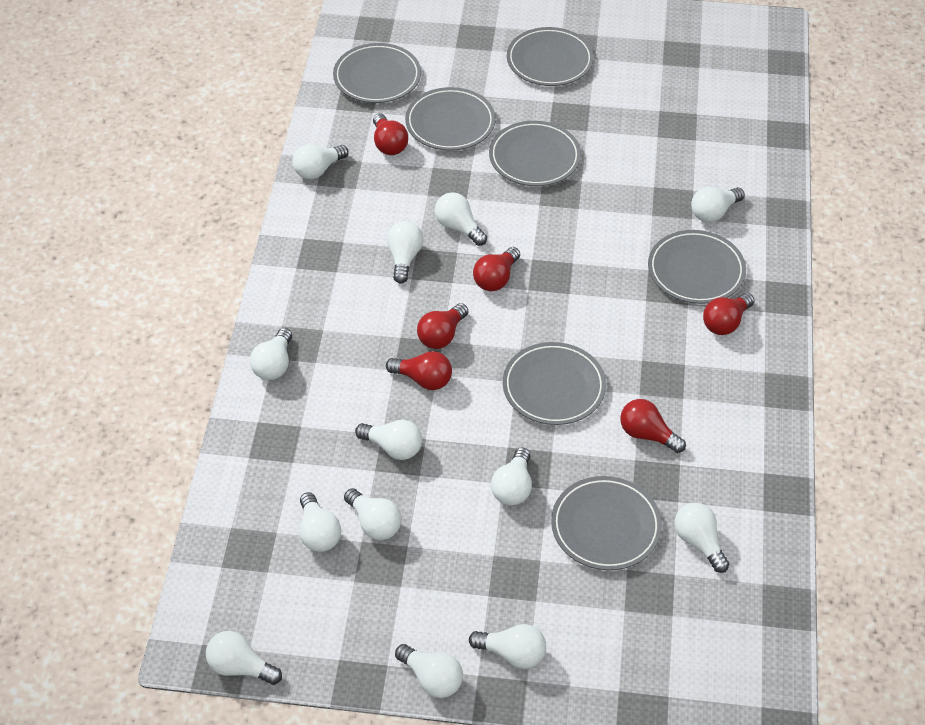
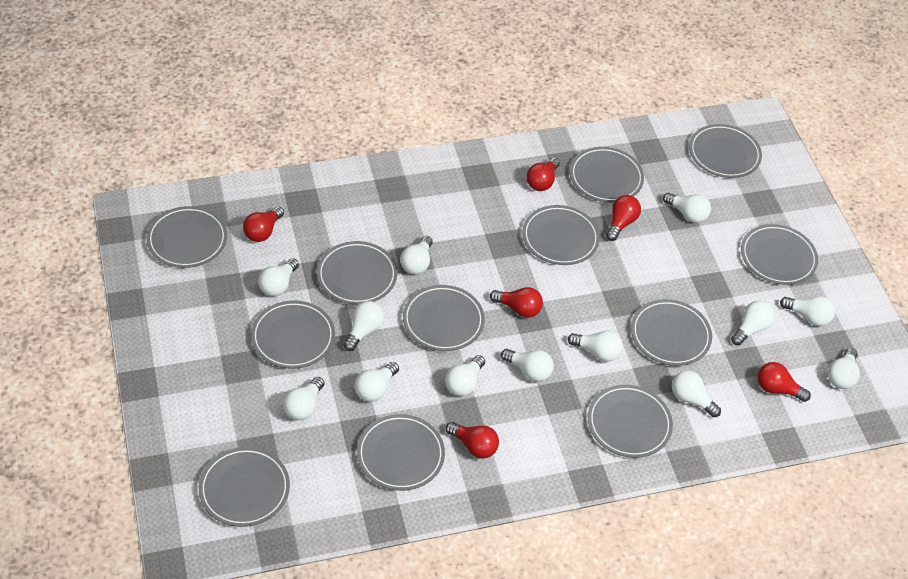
grey plate: [333,43,421,103] [405,87,496,151] [489,121,581,186] [503,342,606,425] [507,27,594,86] [551,476,662,570] [648,230,746,304] = 7 -> [146,206,227,268] [199,447,290,527] [251,300,335,369] [317,241,397,305] [357,414,445,491] [403,285,485,351] [522,205,600,265] [570,147,644,203] [588,385,673,458] [631,299,712,366] [689,124,762,178] [741,224,818,285] = 12

